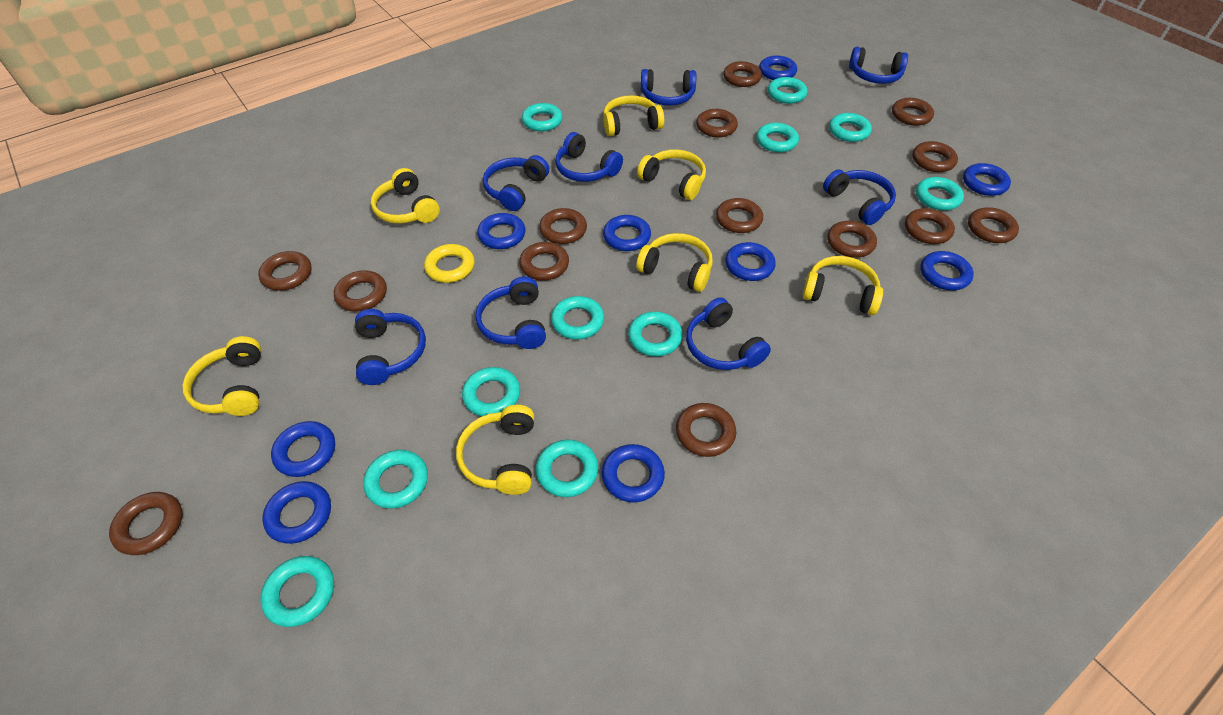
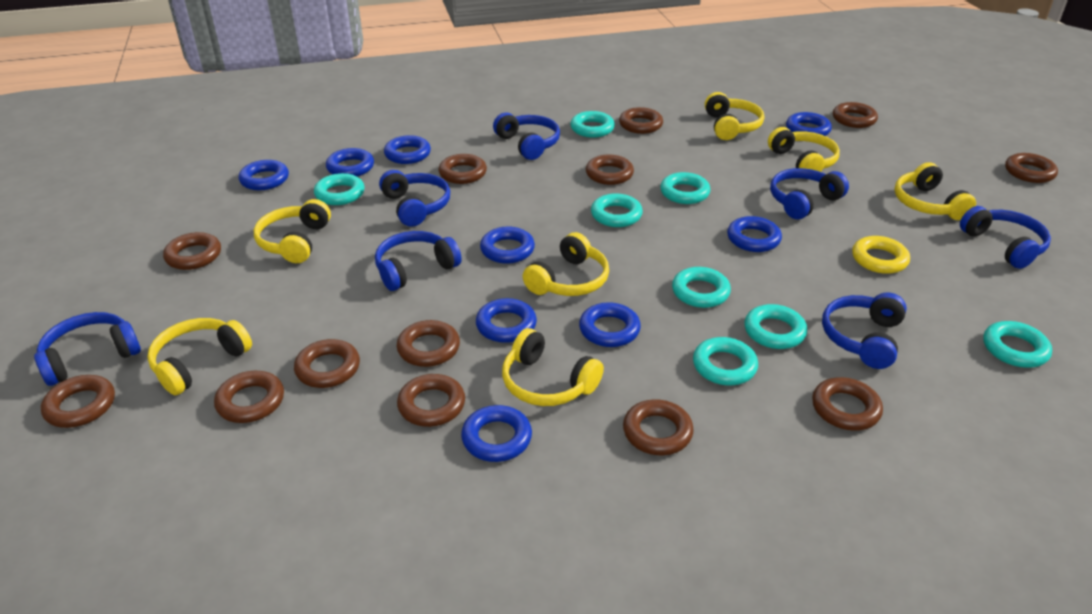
blue headphones: [355,309,426,385] [476,276,546,349] [483,155,549,211] [555,132,623,182] [641,69,697,106] [686,297,771,370] [823,170,896,225] [849,47,908,84] = 8 -> [34,312,141,386] [375,231,462,291] [379,170,450,227] [493,112,560,160] [770,168,849,219] [822,292,907,369] [960,206,1051,269] = 7
brown ring: [109,492,183,555] [258,251,312,291] [334,270,387,312] [519,242,569,280] [539,208,587,244] [676,403,736,457] [696,109,738,137] [716,198,763,233] [723,61,762,87] [827,221,877,258] [892,98,934,126] [905,208,955,244] [912,141,958,172] [968,207,1019,243] = 14 -> [41,375,115,428] [163,232,221,270] [214,371,284,423] [294,339,360,388] [396,320,460,367] [397,374,465,427] [439,154,487,184] [586,154,634,185] [619,107,663,134] [623,399,694,455] [812,377,883,431] [833,102,878,128] [1005,153,1058,183] = 13
turquoise ring: [260,556,334,627] [363,450,428,509] [462,367,520,417] [522,103,563,131] [536,440,599,497] [551,296,604,339] [628,312,683,356] [756,123,799,152] [768,77,807,104] [829,113,872,142] [916,177,964,211] = 11 -> [314,173,365,205] [570,111,615,138] [591,193,643,227] [660,172,711,204] [672,267,731,308] [693,337,758,385] [744,304,807,349] [983,321,1052,368] = 8

